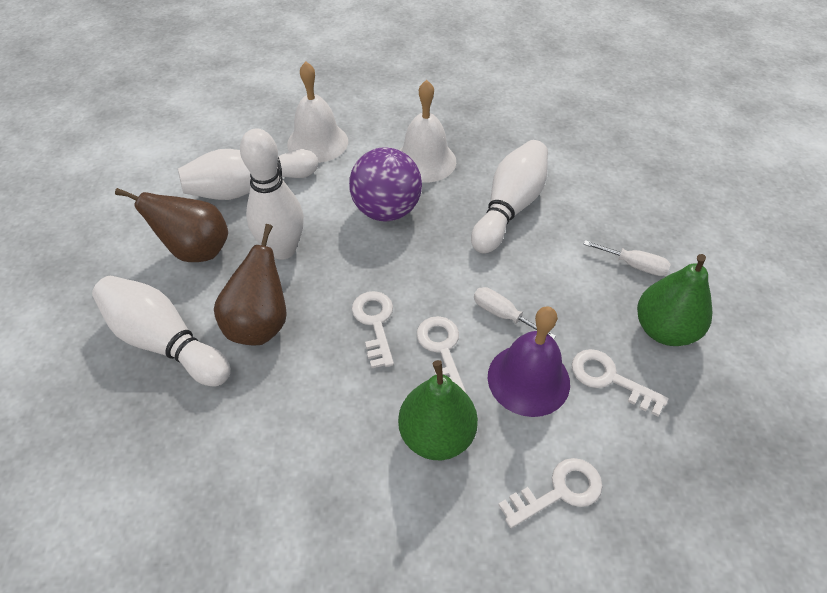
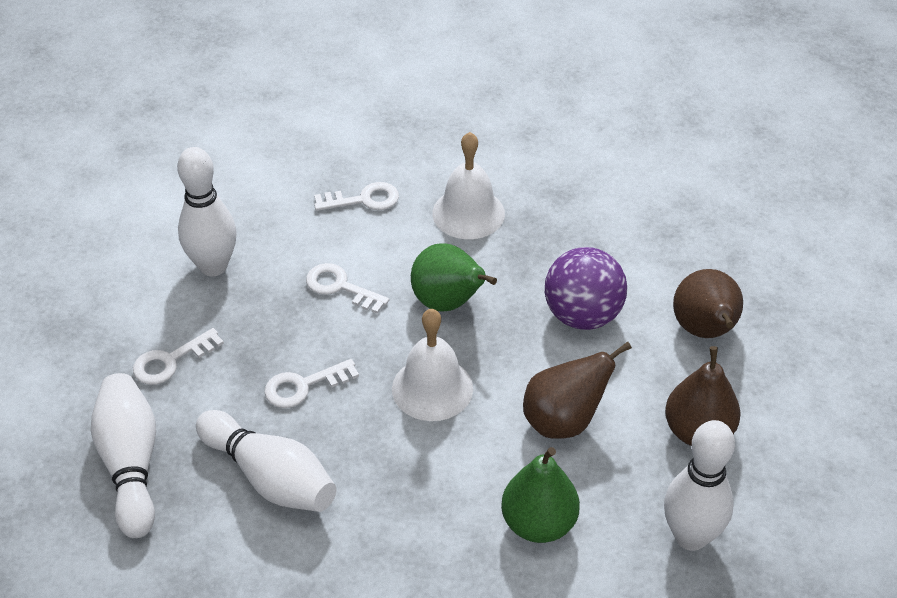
brown pear: [115,188,228,262] [214,224,287,345] = 2 -> [523,342,632,439] [665,346,741,446] [673,269,743,338] = 3
purple bell: [488,306,570,417] = 1 -> none = 0
white screwdriver: [474,287,556,339] [583,240,670,276] = 2 -> none = 0

